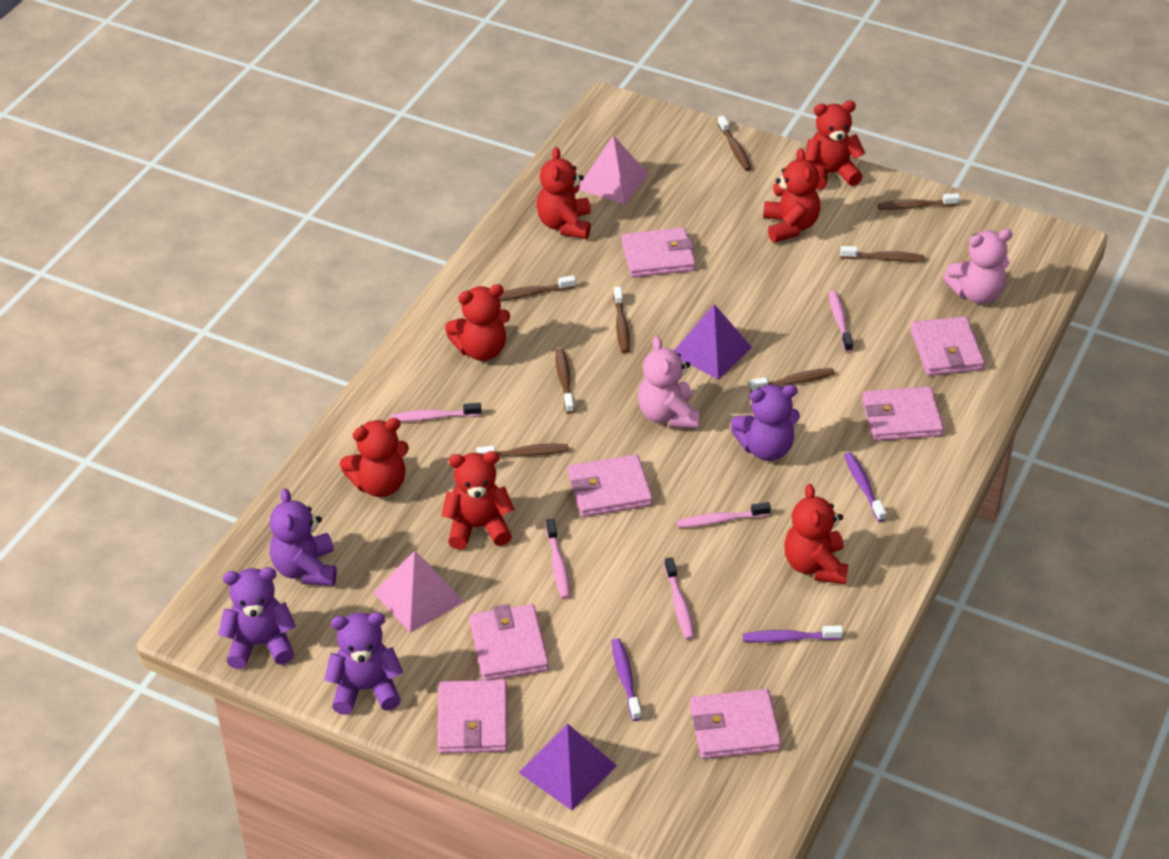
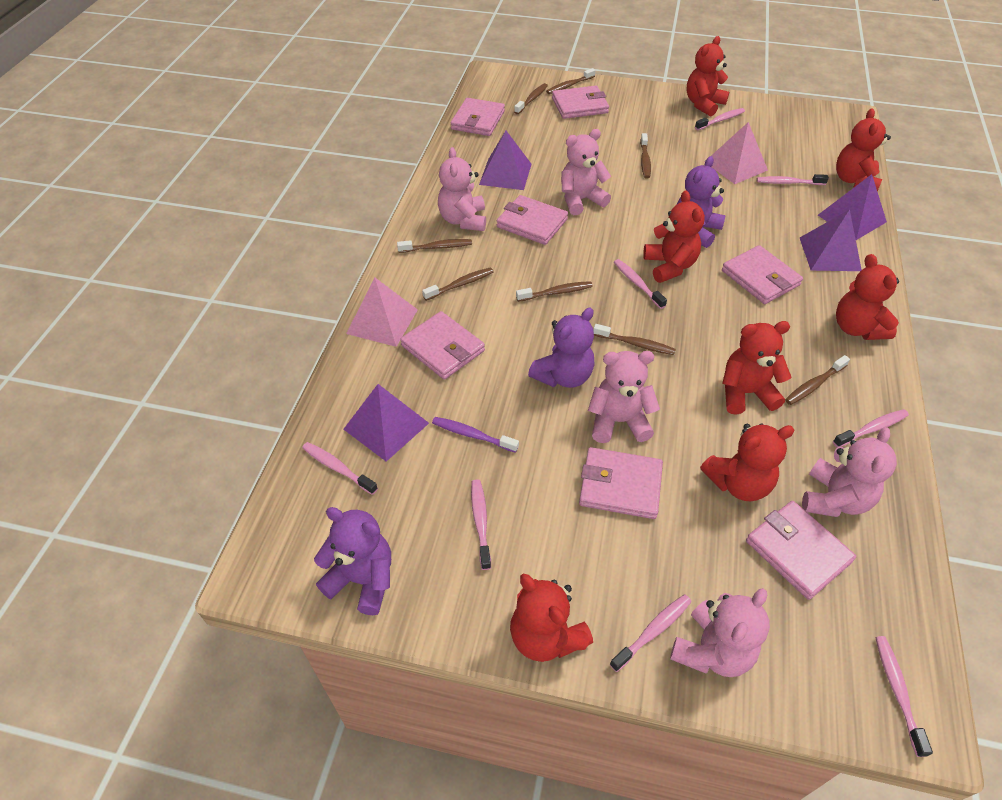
pink teddy bear: [638,337,699,428] [943,229,1013,304] = 2 -> [438,147,486,231] [561,129,611,215] [588,351,660,443] [670,588,770,677] [802,427,897,517] = 5
pink toothbrush: [391,403,482,422] [546,519,570,599] [664,557,695,640] [677,502,771,528] [829,290,853,352] = 5 -> [302,442,378,495] [471,479,491,570] [610,594,692,672] [614,259,667,309] [695,108,745,130] [757,174,829,185] [833,409,909,447] [875,636,933,757] = 8
purple pyramid: [519,723,617,810] [674,304,752,380] = 2 -> [343,384,429,462] [479,131,531,190] [800,209,862,271] [818,174,887,240] = 4
purple teddy bear: [218,567,296,669] [270,488,337,586] [324,612,403,715] [731,385,800,461] = 4 -> [314,507,391,615] [528,308,594,388] [677,156,726,248] = 3
purple toothbrush: [611,638,642,721] [743,625,843,642] [844,452,887,522] = 3 -> [432,417,519,453] = 1

